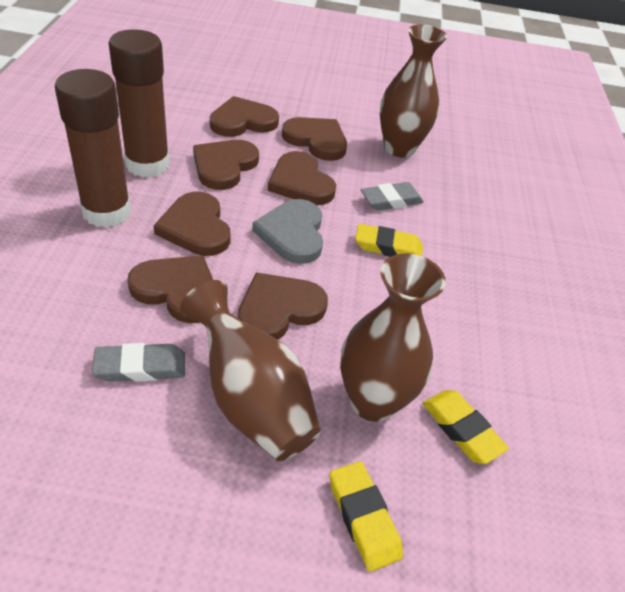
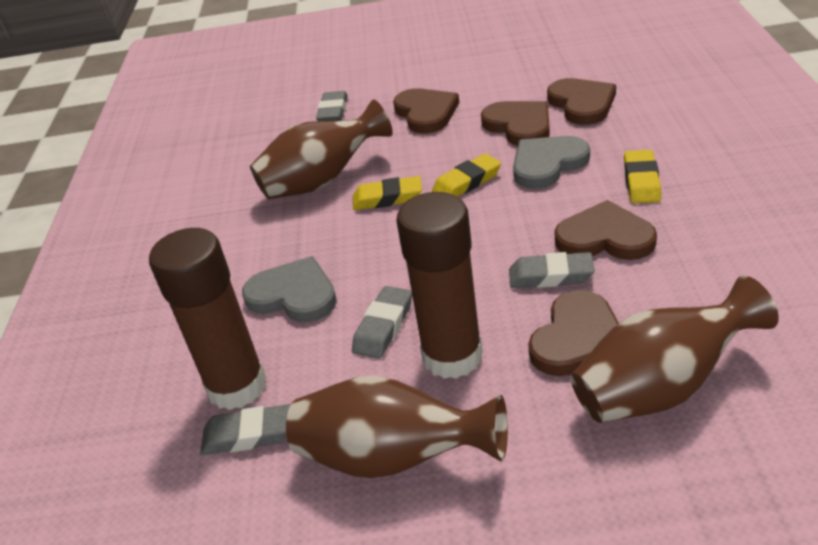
brown heart: [127,255,213,323] [154,192,231,256] [193,140,259,190] [210,96,279,137] [237,272,328,340] [268,151,336,205] [282,117,347,161] = 7 -> [393,88,459,134] [481,101,550,146] [528,290,619,376] [547,78,616,125] [555,200,657,260] = 5
grey eraser: [92,343,185,382] [361,182,424,211] = 2 -> [200,404,291,455] [316,91,348,121] [352,286,412,359] [509,252,595,288] = 4
grey heart: [252,199,323,264] = 1 -> [242,256,337,322] [513,136,590,189] = 2

